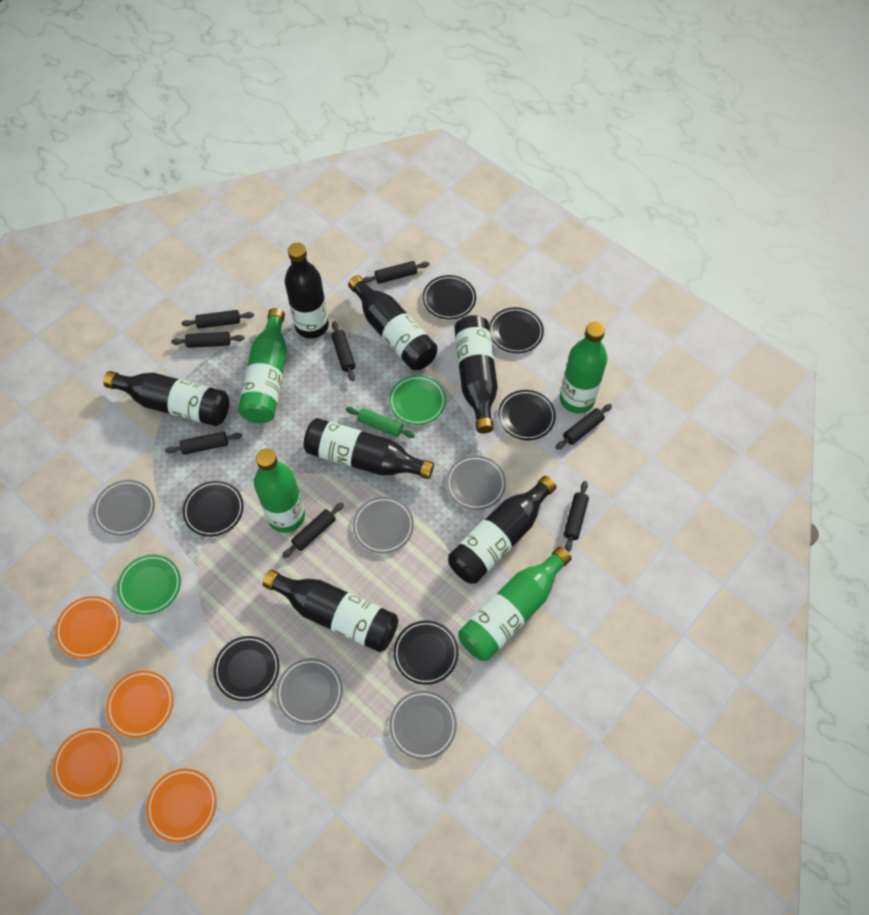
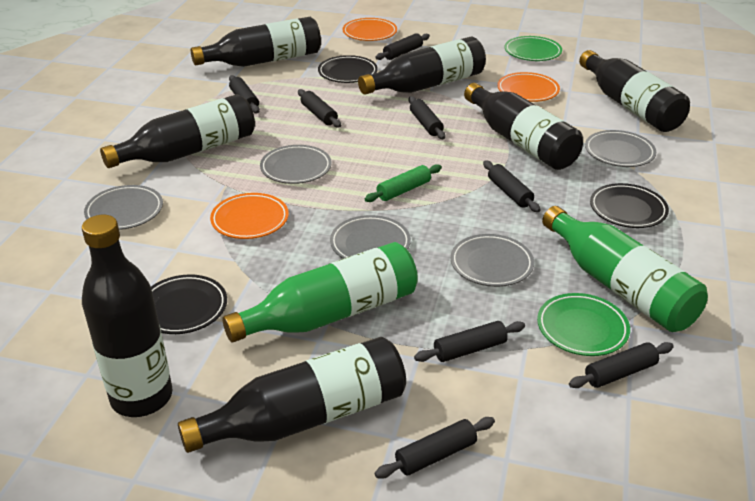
black plate: [182,481,244,537] [213,636,280,701] [393,620,459,685] [422,275,476,320] [489,307,544,353] [498,390,556,440] = 6 -> [151,274,227,334] [318,55,378,83] [590,183,669,228] = 3
green bottle: [238,308,287,423] [254,449,305,533] [458,547,572,661] [560,321,607,413] = 4 -> [222,242,418,342] [542,206,708,332] = 2
orange plate: [53,728,123,799] [55,596,121,659] [106,670,174,738] [146,768,217,843] = 4 -> [210,193,289,239] [343,18,397,41] [497,72,560,102] = 3

